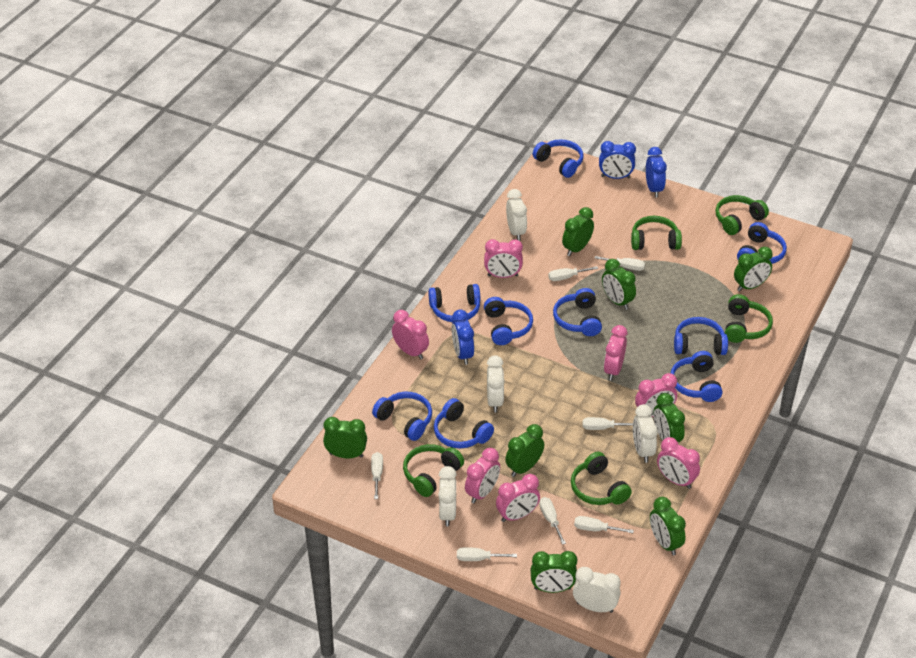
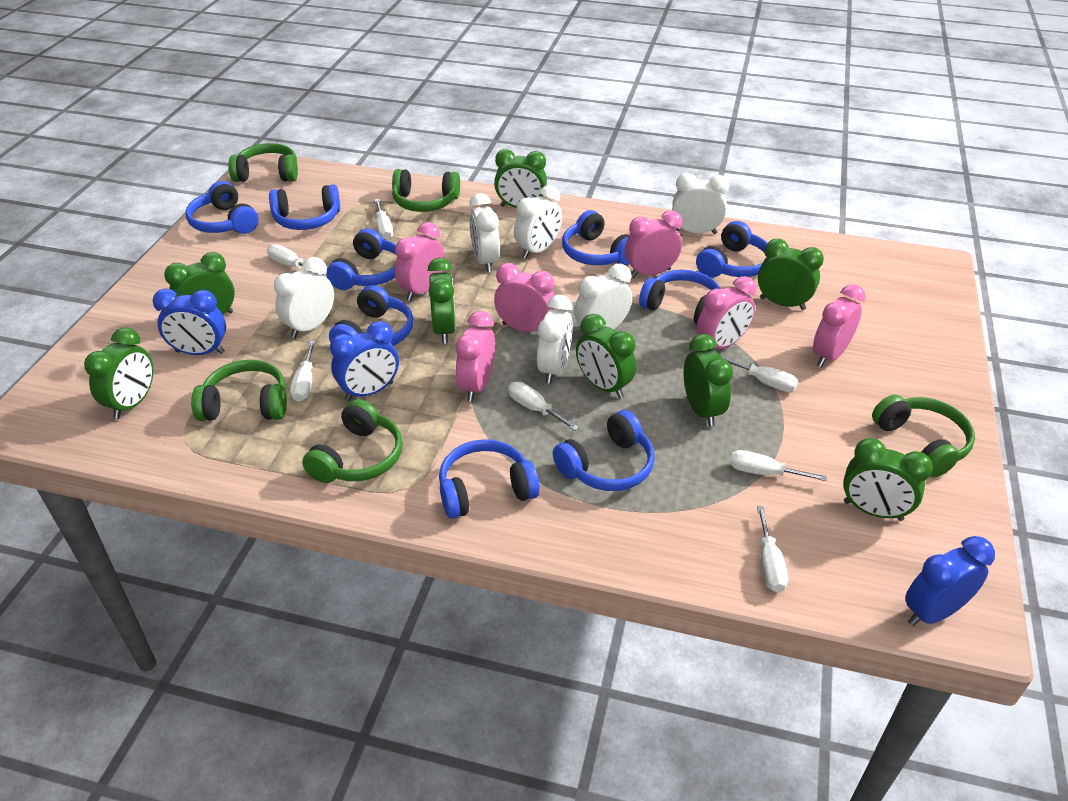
pink clock: [392,310,429,360] [465,448,500,503] [484,239,523,278] [496,474,540,522] [604,325,627,381] [635,373,677,417] [657,437,700,489] = 7 -> [395,222,444,301] [456,311,495,402] [494,263,556,332] [625,211,682,278] [697,276,757,349] [813,284,866,367] = 6
white clock: [438,466,457,527] [487,356,505,413] [506,189,527,241] [573,567,621,613] [633,404,658,463] = 5 -> [274,257,334,338] [469,193,500,272] [514,185,562,259] [537,295,573,384] [574,264,632,334] [672,173,730,234] = 6

